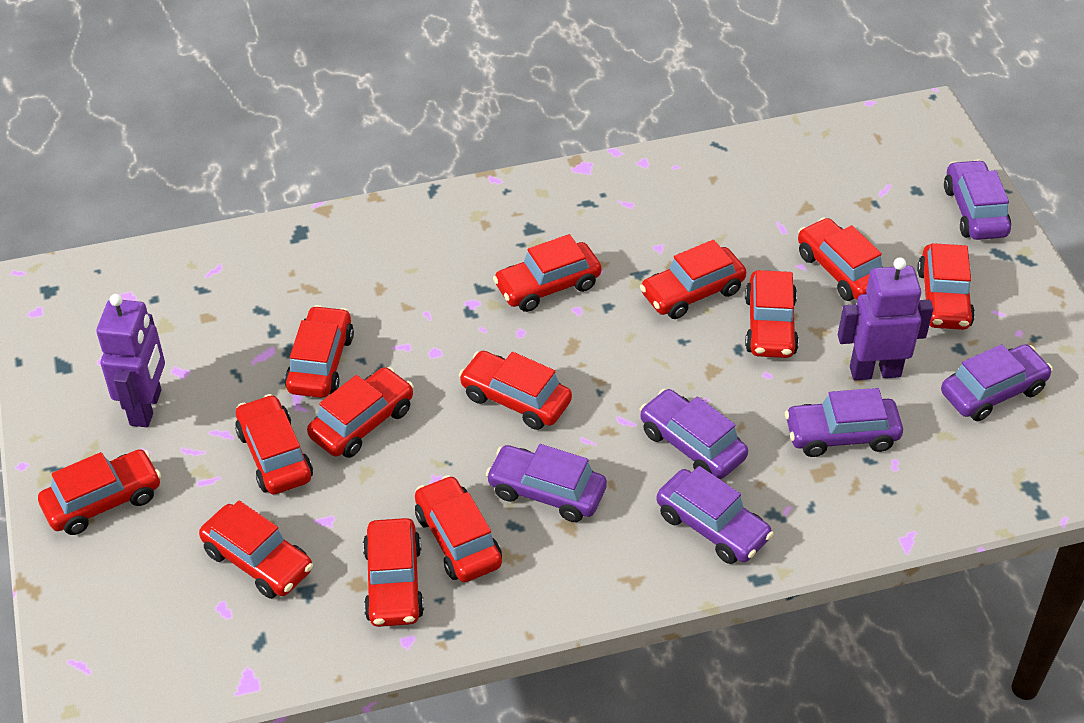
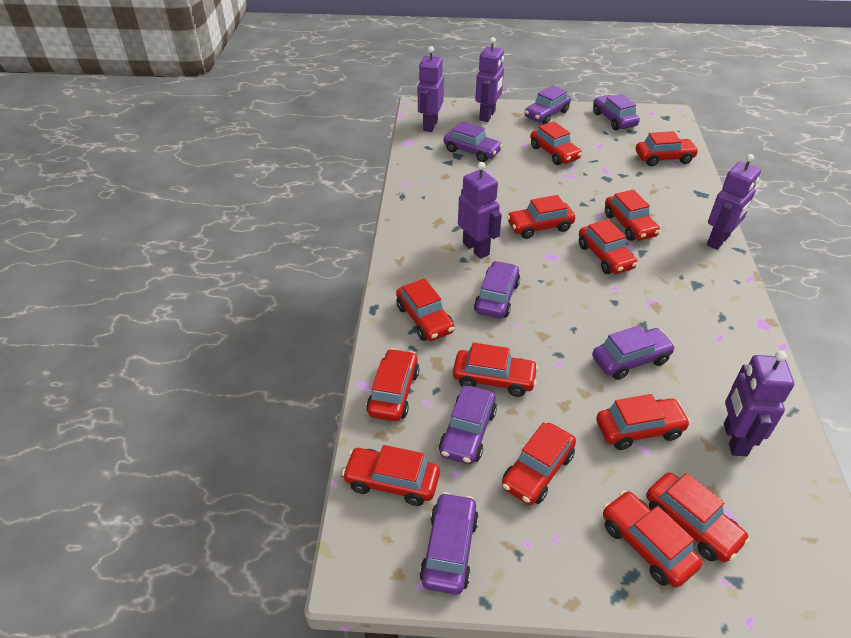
purple car: [485,444,607,522] [640,389,748,479] [657,466,773,564] [785,388,903,457] [941,344,1053,421] [944,160,1011,240] = 6 -> [419,492,479,595] [439,386,497,464] [444,121,503,162] [474,261,520,318] [524,85,571,124] [592,325,676,380] [593,94,640,130] = 7
purple robot: [96,294,165,427] [838,257,933,380] = 2 -> [418,46,444,132] [458,162,502,259] [475,37,504,122] [707,154,761,250] [724,351,794,456] = 5

